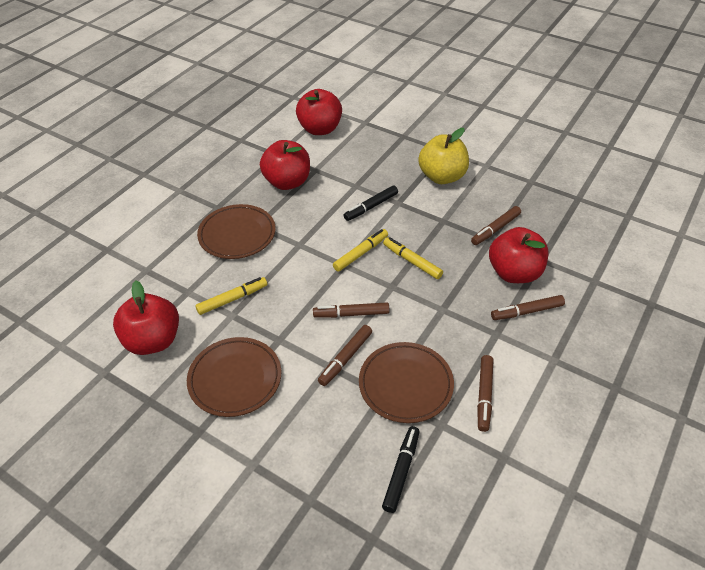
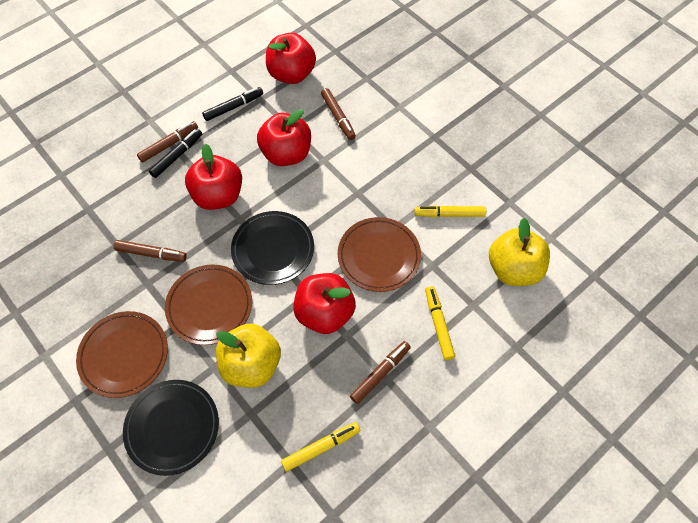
black plate: none = 0 -> [123,380,219,476] [231,211,314,285] = 2
brown marker: [313,302,389,318] [318,325,372,386] [471,206,521,245] [477,355,494,432] [491,295,565,320] = 5 -> [114,240,187,262] [137,121,198,163] [321,88,356,140] [350,341,411,404] = 4
yellow apple: [418,128,469,184] = 1 -> [216,323,281,388] [489,218,550,286] = 2

